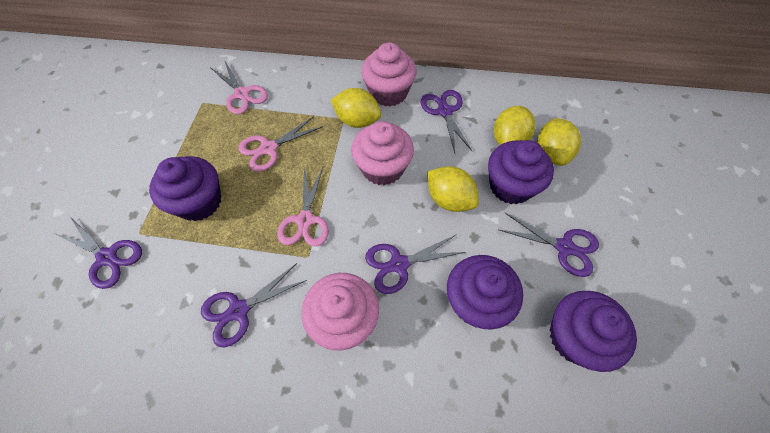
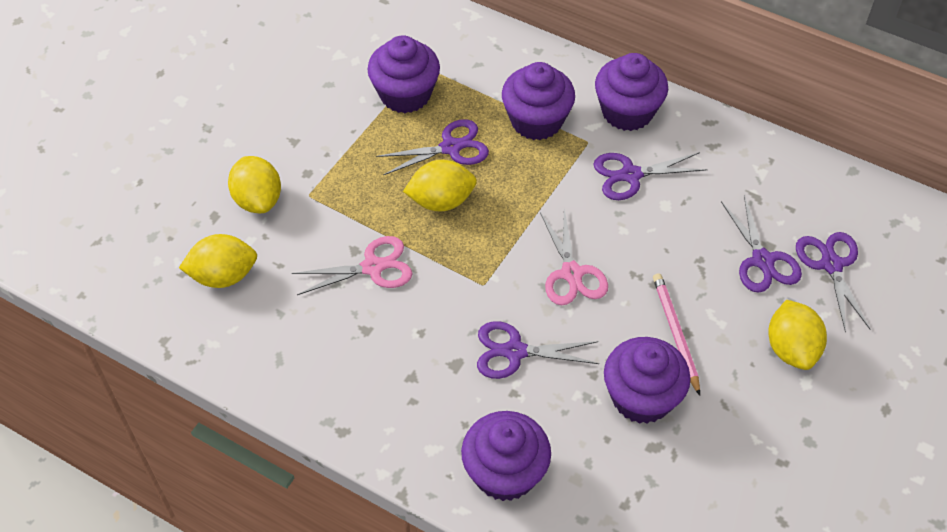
pink cupcake: [301,273,379,351] [351,121,414,186] [361,42,417,106] = 3 -> none = 0
pink pencil: none = 0 -> [653,273,700,396] = 1
pink scissors: [211,61,268,114] [238,116,323,172] [277,167,329,246] = 3 -> [292,236,413,295] [540,209,608,305] = 2
purple cupcake: [149,156,221,221] [447,255,523,330] [488,140,554,204] [550,291,637,372] = 4 -> [367,35,440,113] [461,411,551,501] [502,62,575,140] [595,53,668,131] [604,337,691,424] = 5

